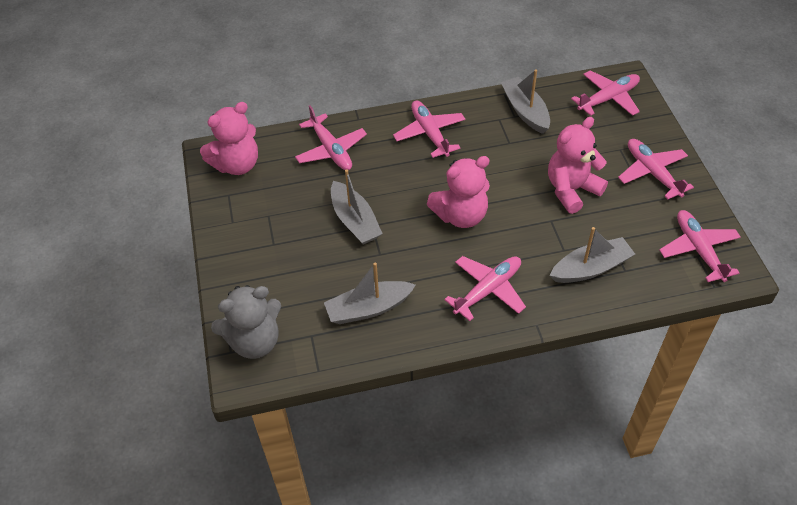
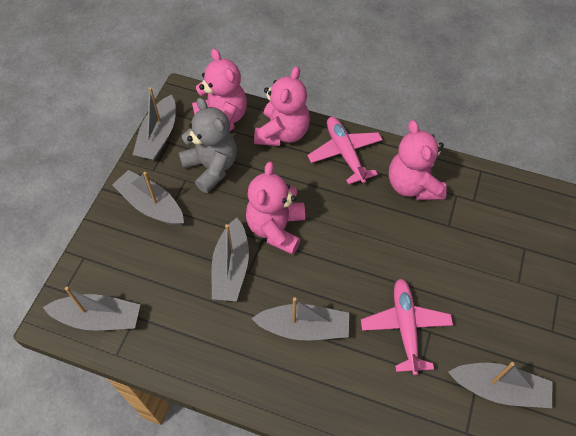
grey boat: [324,262,416,324] [331,169,383,245] [501,70,550,134] [550,227,635,283] = 4 -> [43,287,141,330] [112,170,184,226] [133,87,176,160] [212,218,249,301] [251,297,349,340] [448,362,553,408] = 6
pink plane: [295,105,367,170] [393,100,465,158] [444,256,526,321] [571,70,640,116] [618,139,694,199] [659,210,741,282] = 6 -> [307,117,383,184] [361,279,453,375] = 2
pink teddy bear: [200,102,258,175] [427,156,490,228] [548,117,608,214] = 3 -> [192,48,247,132] [246,161,305,255] [254,66,310,146] [389,120,447,200] = 4

